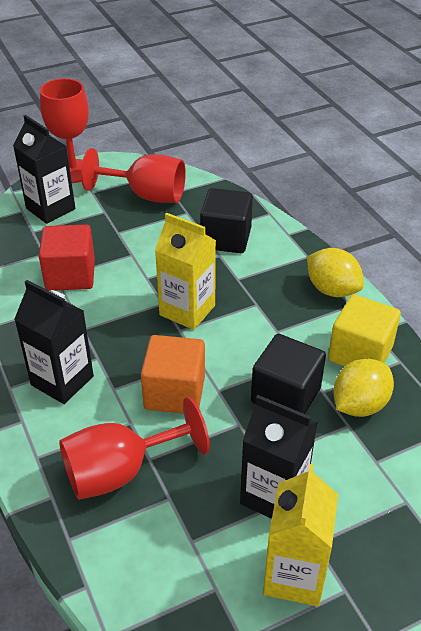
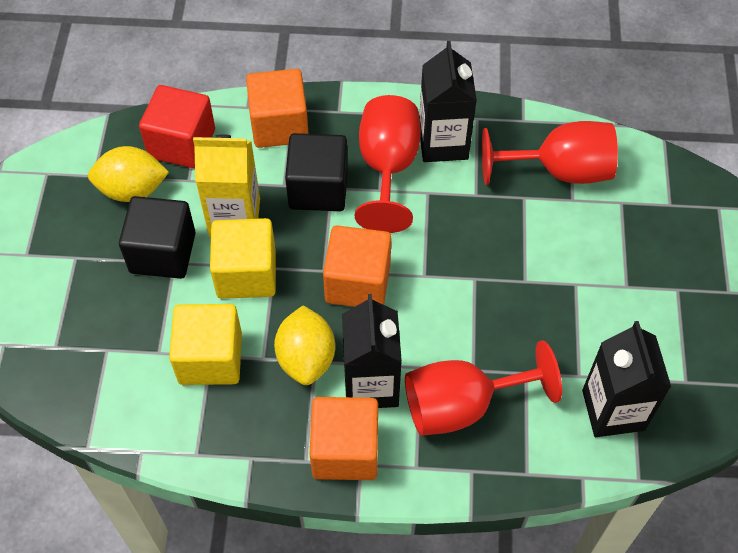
orange cube: [141,335,205,414] = 1 -> [246,69,309,148] [309,397,378,480] [323,225,391,307] = 3
yellow carton: [155,213,216,330] [263,464,338,606] = 2 -> [193,134,260,237] = 1
yellow cube: [328,294,401,366] = 1 -> [169,304,242,385] [210,218,276,299] = 2

